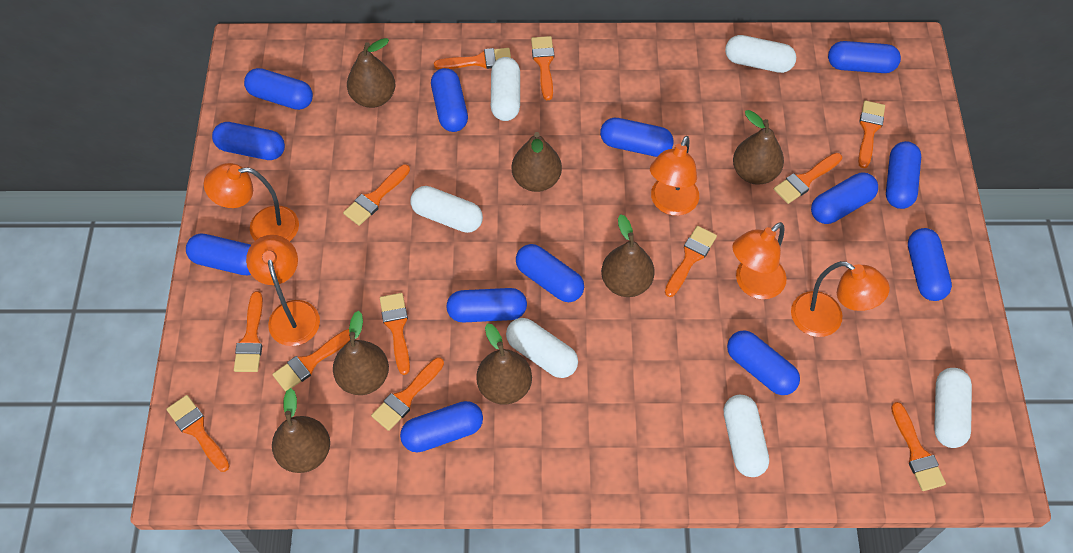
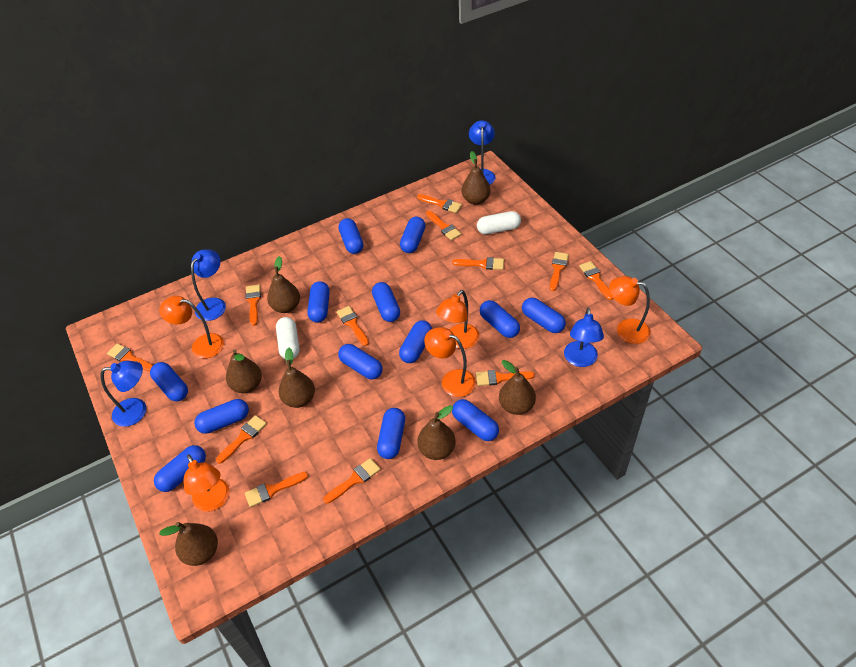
blue lamp: none = 0 -> [100,361,146,427] [191,249,226,321] [469,120,496,185] [564,308,604,367] = 4
white capsule: [411,186,483,233] [491,57,520,121] [506,318,578,378] [724,395,769,477] [725,35,796,73] [934,368,972,448] = 6 -> [276,317,299,359] [477,211,521,235] = 2

